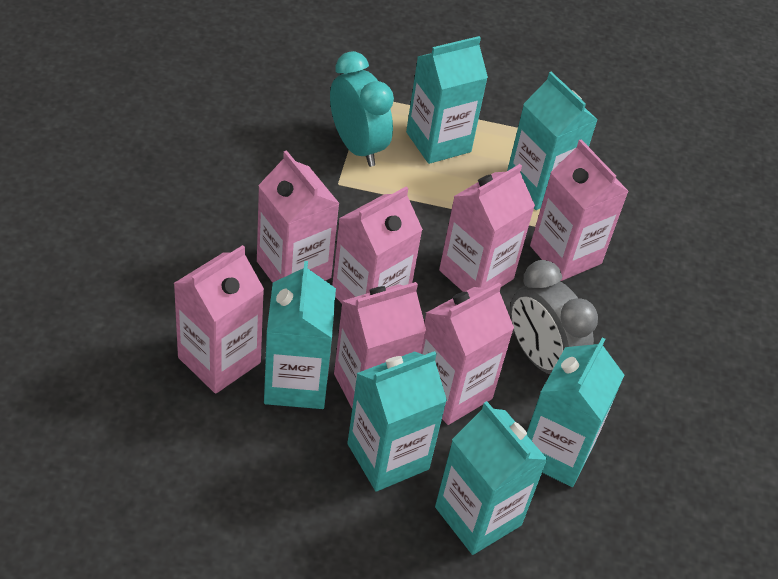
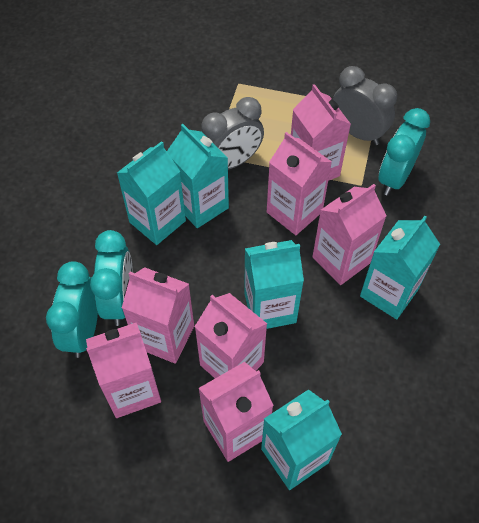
grey clock: [510,260,598,374] = 1 -> [202,97,264,170] [333,66,397,145] = 2
turquoise carton: [264,261,336,409] [347,351,447,492] [406,36,488,164] [435,401,548,555] [507,72,598,210] [527,337,624,487] = 6 -> [117,141,186,245] [167,124,229,228] [244,240,304,329] [261,389,342,490] [360,216,440,319] = 5
turquoise clock: [330,51,394,167] = 1 -> [46,261,98,358] [90,230,133,326] [378,108,430,196] = 3

